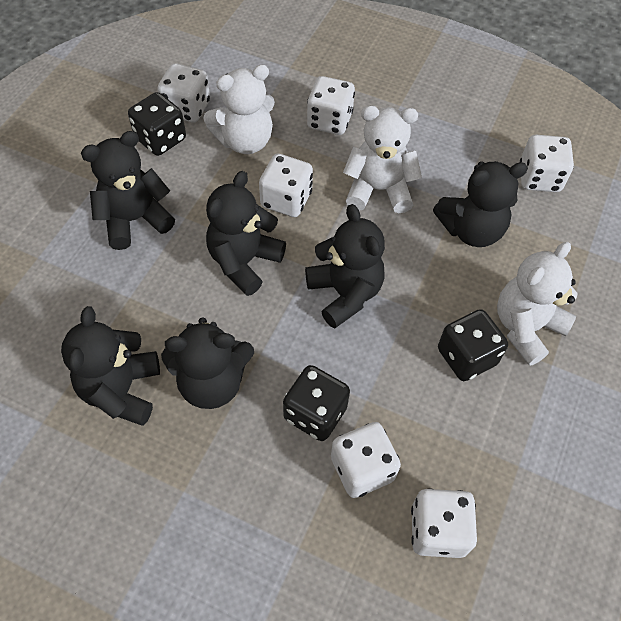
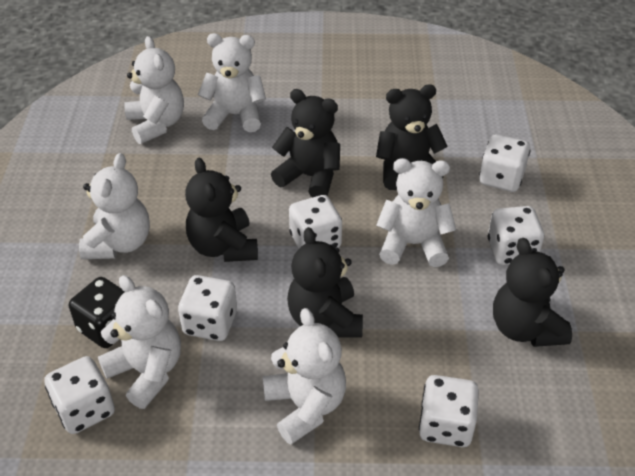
black dice: [128,92,186,156] [283,365,350,441] [438,309,508,381] = 3 -> [69,277,124,348] = 1
black teddy bear: [61,306,160,426] [81,131,175,250] [161,317,254,409] [206,171,286,296] [305,204,385,329] [433,161,528,247] = 6 -> [185,158,258,262] [271,89,340,198] [287,227,363,338] [376,84,448,190] [493,238,572,347] = 5
white teddy bear: [204,64,275,154] [343,105,422,213] [497,242,578,366] = 3 -> [79,153,150,259] [98,275,181,409] [124,36,184,144] [198,33,266,132] [263,308,346,445] [376,158,456,267] = 6

